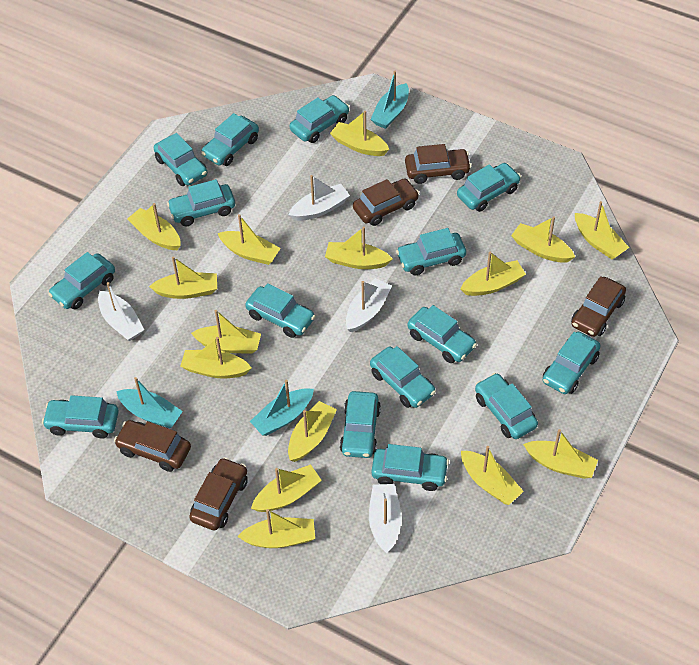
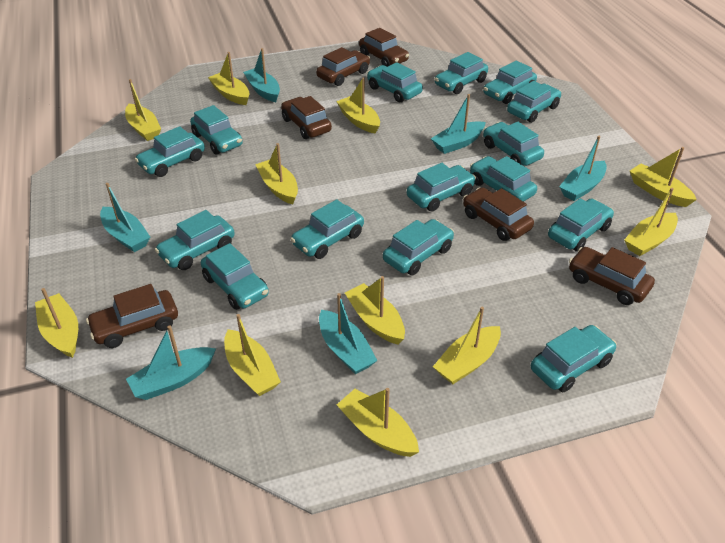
brown car: [114,420,191,472] [189,457,248,530] [353,178,419,226] [405,144,471,184] [571,276,626,337] = 5 -> [86,284,178,348] [281,96,332,139] [316,47,370,86] [359,28,409,67] [463,187,534,241] [569,247,655,305] = 6
turquoise boat: [116,377,183,428] [250,380,314,436] [370,71,409,129] = 3 -> [100,183,150,252] [126,325,216,400] [243,48,280,102] [319,293,378,374] [431,94,486,154] [559,136,607,201] = 6
white boat: [98,282,144,341] [288,175,350,221] [346,278,392,332] [369,484,402,553] = 4 -> none = 0
yellow boat: [127,203,181,250] [149,256,217,299] [180,337,252,378] [191,310,261,354] [218,214,281,265] [237,509,315,548] [251,464,322,512] [288,401,337,462] [325,227,392,269] [330,111,389,156] [461,252,526,296] [461,446,524,505] [511,216,575,263] [523,429,598,479] [575,201,629,259] = 15 -> [35,288,78,358] [125,79,161,141] [208,52,249,105] [224,314,281,396] [255,143,298,204] [336,77,380,134] [337,388,419,457] [345,276,405,345] [433,307,501,384] [624,188,678,256] [630,147,697,207] = 11

